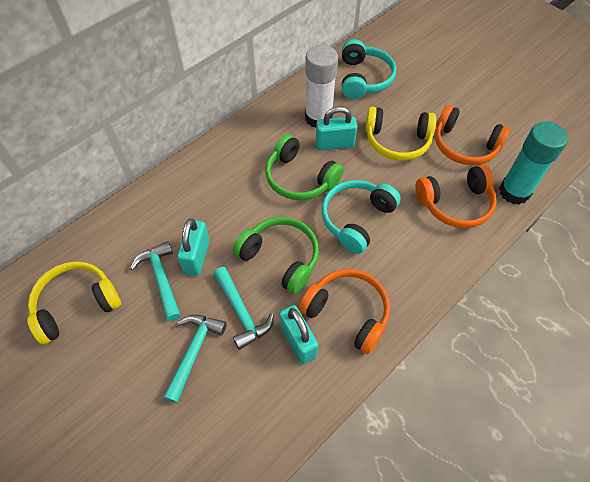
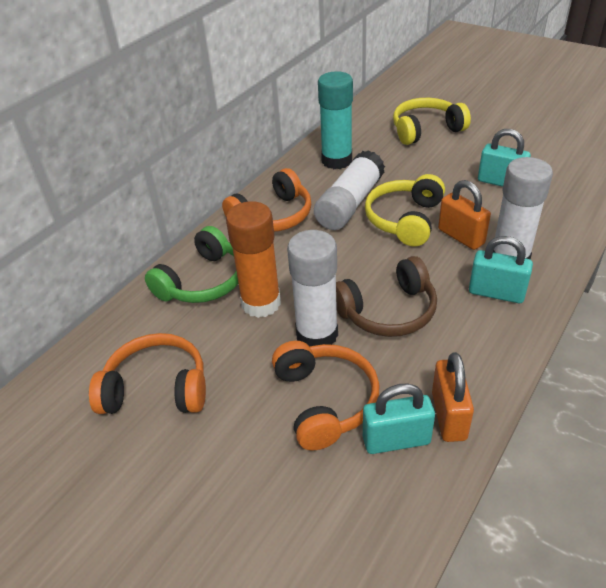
brown headphones: none = 0 -> [336,256,437,337] = 1
green headphones: [233,217,319,294] [265,134,344,200] = 2 -> [145,226,239,303] = 1
orange glue stick: none = 0 -> [226,201,281,318] = 1
orange padlock: none = 0 -> [432,352,474,442] [438,180,491,250] = 2
turquoise hammer: [130,241,180,321] [163,315,227,403] [214,267,274,350] = 3 -> none = 0
turquoise headphones: [321,180,401,254] [342,39,396,99] = 2 -> none = 0
white glue stick: [305,45,338,128] = 1 -> [287,230,338,346] [314,150,385,230] [493,157,553,259] = 3

